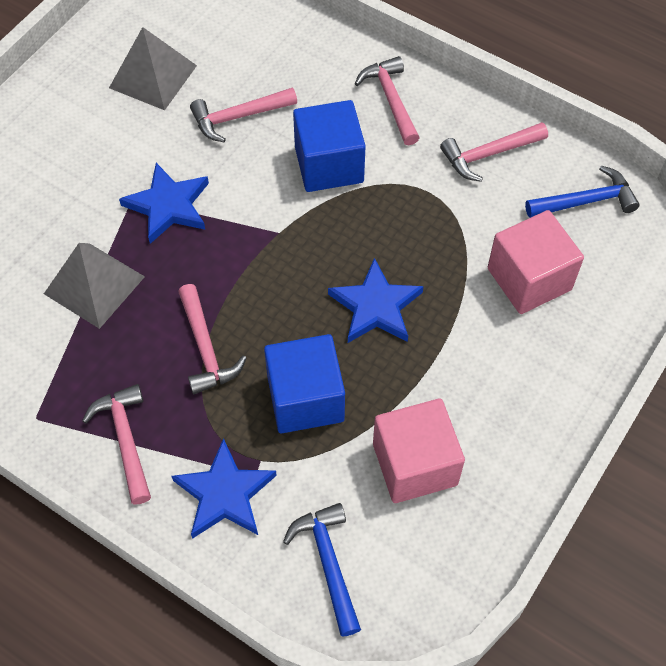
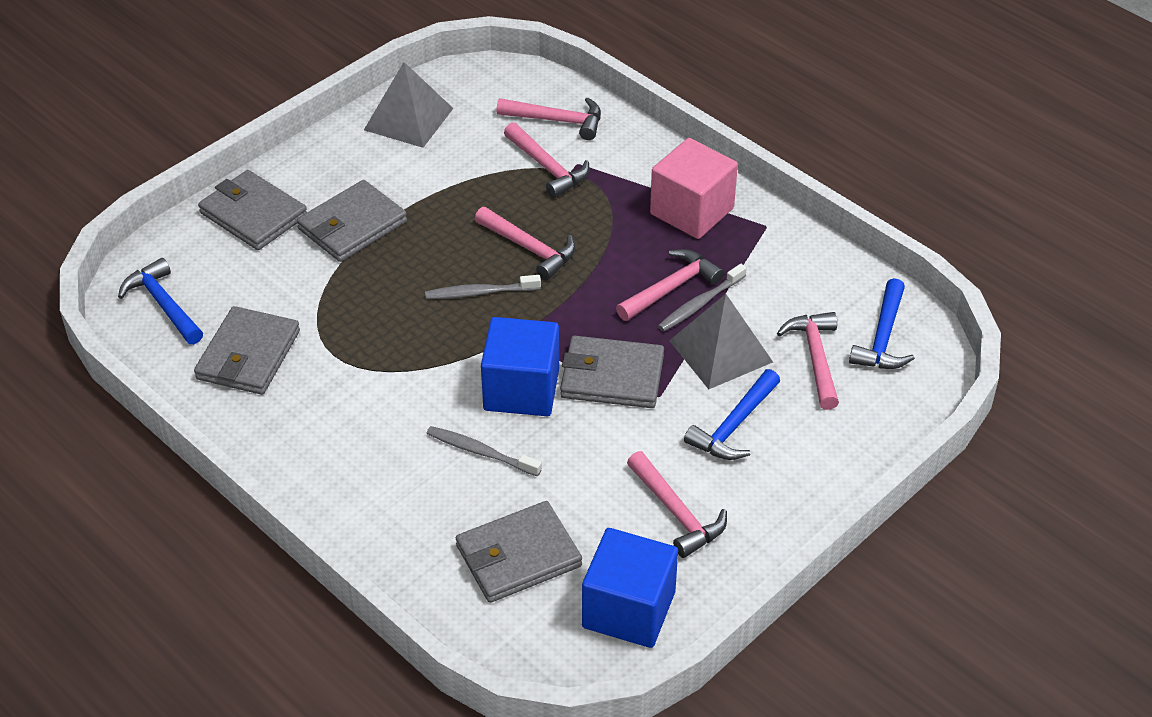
blue hammer: [283,503,361,637] [525,166,640,218] = 2 -> [118,258,203,345] [684,369,780,460] [849,278,915,369] = 3
blue star: [119,163,209,244] [172,438,277,539] [328,258,424,343] = 3 -> none = 0
grey toothbrush: none = 0 -> [425,275,541,299] [426,426,542,477] [658,264,747,331] = 3
grey wallet: none = 0 -> [194,306,300,395] [198,170,307,250] [297,180,407,262] [456,501,582,603] [560,335,664,408] = 5
pink cube: [373,398,465,503] [488,210,584,314] = 2 -> [650,138,738,239] = 1
pink hammer: [82,384,151,505] [178,284,247,394] [190,88,297,142] [355,56,420,145] [440,122,548,182] = 5 -> [475,207,576,280] [496,97,601,140] [504,122,589,198] [616,249,724,321] [627,451,727,558] [777,312,839,410] = 6

